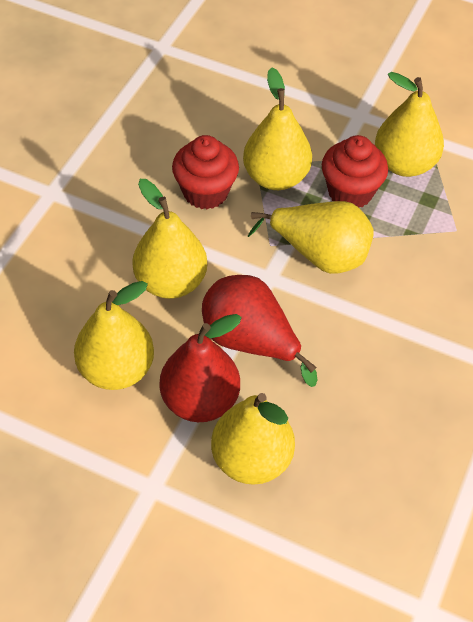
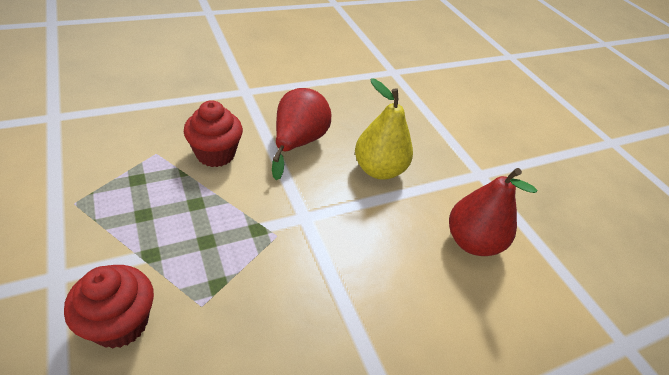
yellow pear: [74,281,154,390] [132,179,207,299] [211,393,295,485] [243,67,312,190] [248,201,374,274] [375,72,444,177] = 6 -> [355,79,413,180] = 1

